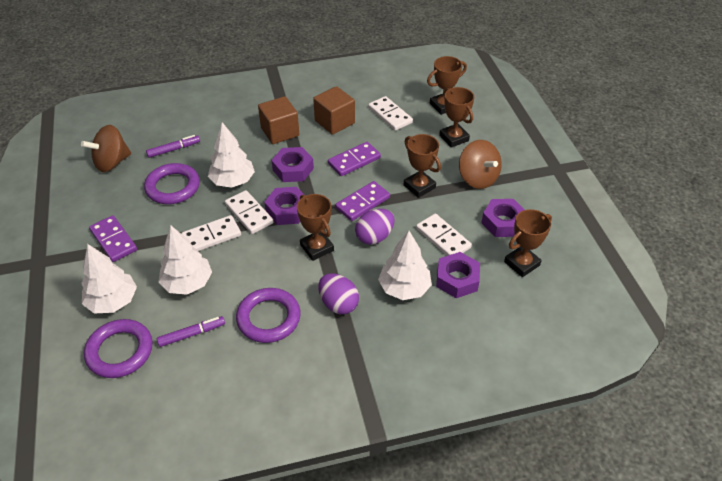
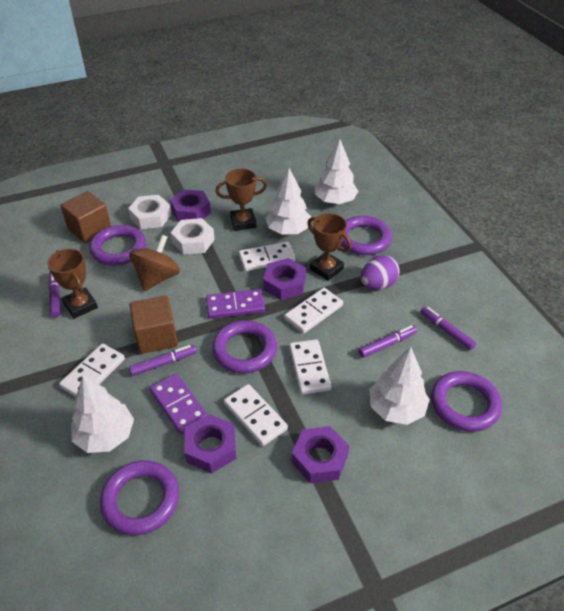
brown spinning top: [81,125,131,172] [459,140,502,189] = 2 -> [129,235,180,291] = 1
brown trophy: [297,194,334,261] [404,134,441,198] [427,56,467,115] [439,87,474,148] [504,209,552,277] = 5 -> [47,249,98,319] [215,169,267,231] [307,213,352,281] = 3
purple domino: [89,215,137,262] [328,142,381,176] [335,181,390,221] = 3 -> [150,374,208,435] [206,289,265,319] = 2
purple egg: [318,273,359,314] [355,209,395,245] = 2 -> [361,255,400,290] = 1
purple marker: [146,135,200,158] [157,316,225,347] = 2 -> [49,272,60,318] [129,345,197,376] [358,325,417,358] [420,306,476,350] = 4
purple ring: [84,319,153,378] [144,163,200,204] [236,288,301,343] = 3 -> [89,225,146,266] [100,460,179,535] [212,320,277,373] [341,216,392,255] [431,371,502,432] = 5
white domino: [181,215,241,251] [225,190,274,234] [368,96,413,131] [416,214,472,256] = 4 -> [59,343,125,397] [224,384,288,446] [239,242,295,271] [284,288,343,334] [289,339,331,394] = 5
white nut: none = 0 -> [128,195,171,229] [171,218,215,255] = 2

